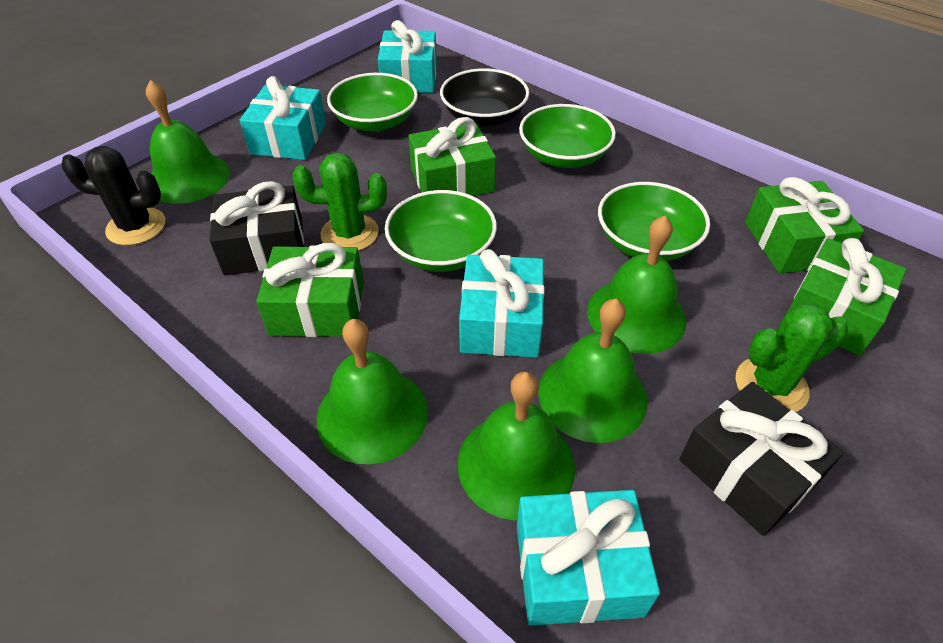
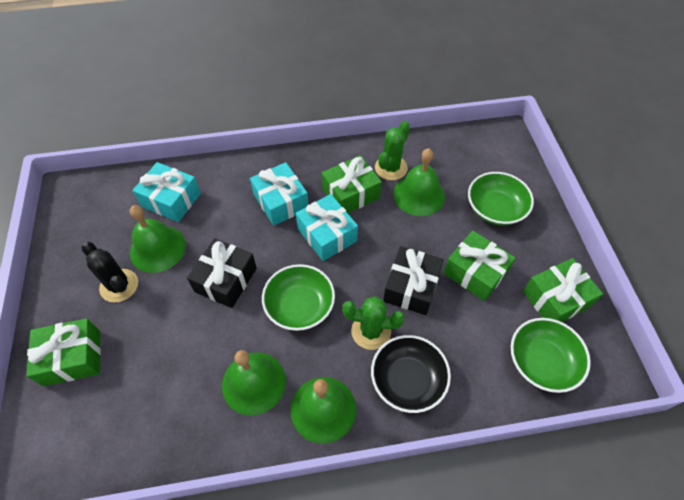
green bell: [146,80,230,204] [317,319,428,464] [458,372,575,520] [538,299,647,443] [587,216,687,354] = 5 -> [130,205,186,273] [222,350,286,416] [291,377,356,444] [393,148,445,216] = 4
green bowl: [327,73,418,131] [385,190,497,272] [519,104,616,168] [598,182,710,261] = 4 -> [262,264,335,331] [468,172,534,225] [511,318,591,393] = 3
turquoise gift: [240,76,326,160] [378,20,437,93] [459,249,545,358] [517,490,660,626] = 4 -> [132,162,201,222] [250,162,309,226] [296,194,358,261] = 3

